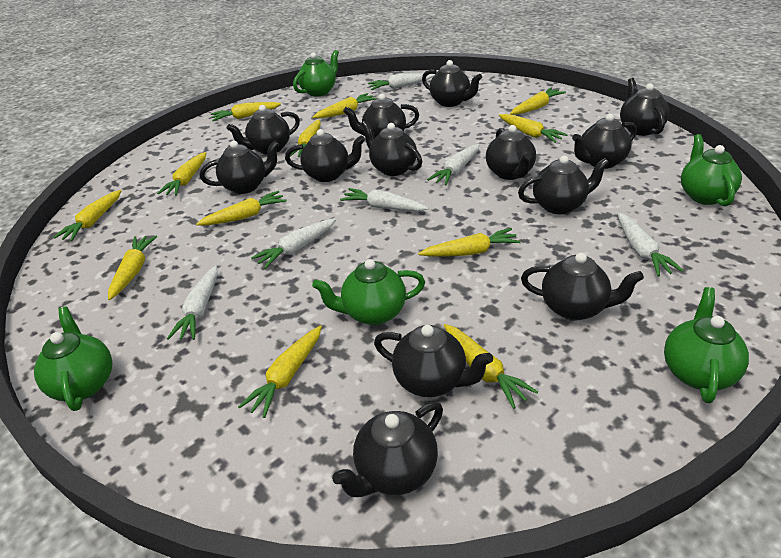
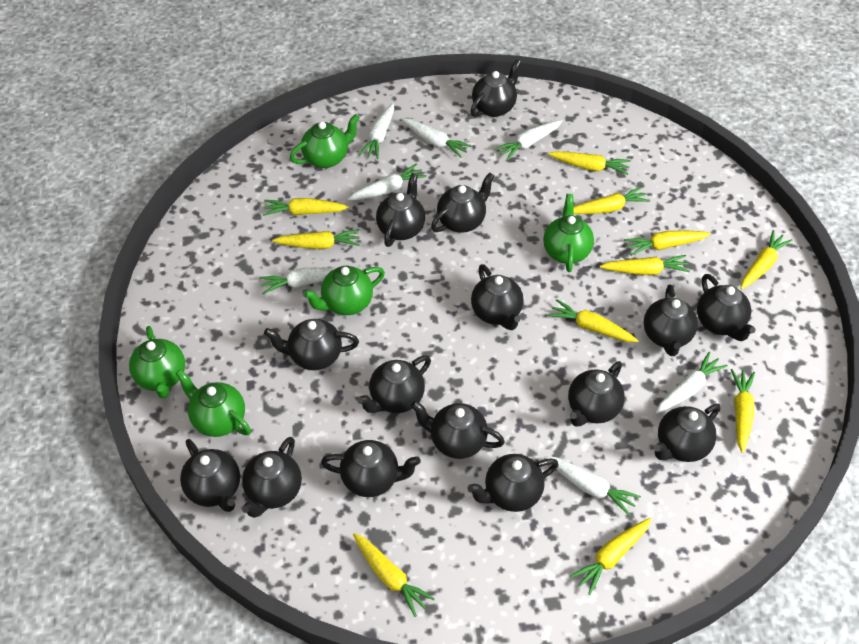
black teapot: [200,141,280,194] [227,105,300,154] [285,129,365,182] [332,402,443,497] [343,94,419,138] [361,121,422,176] [374,325,493,397] [422,60,482,107] [486,125,536,180] [518,156,609,214] [521,253,644,320] [572,114,637,169] [620,78,670,136] = 13 -> [180,439,240,512] [242,437,302,518] [264,319,359,370] [321,440,421,497] [357,355,431,413] [376,173,425,247] [411,401,505,459] [431,173,494,233] [468,454,559,512] [471,59,521,117] [471,264,524,330] [568,361,625,427] [643,284,698,356] [654,404,721,462] [697,274,756,341] = 15
white carrot: [167,265,218,340] [251,218,336,269] [340,188,429,211] [368,73,434,90] [427,144,479,185] [617,213,684,277] = 6 -> [259,267,336,294] [347,164,426,201] [359,103,394,159] [401,118,472,158] [494,120,563,161] [544,456,641,516] [655,352,728,414] = 7
yellow carrot: [53,190,121,241] [108,235,157,300] [157,152,206,196] [196,191,287,226] [211,102,281,121] [238,326,322,418] [290,120,321,157] [312,93,377,119] [418,228,521,257] [444,324,538,409] [499,114,568,143] [510,87,566,115] = 12 -> [263,198,349,216] [272,229,360,249] [353,533,435,617] [548,151,631,175] [548,299,638,342] [570,518,652,595] [573,186,650,214] [600,255,690,275] [624,231,711,256] [731,369,755,453] [740,230,793,289] = 11

